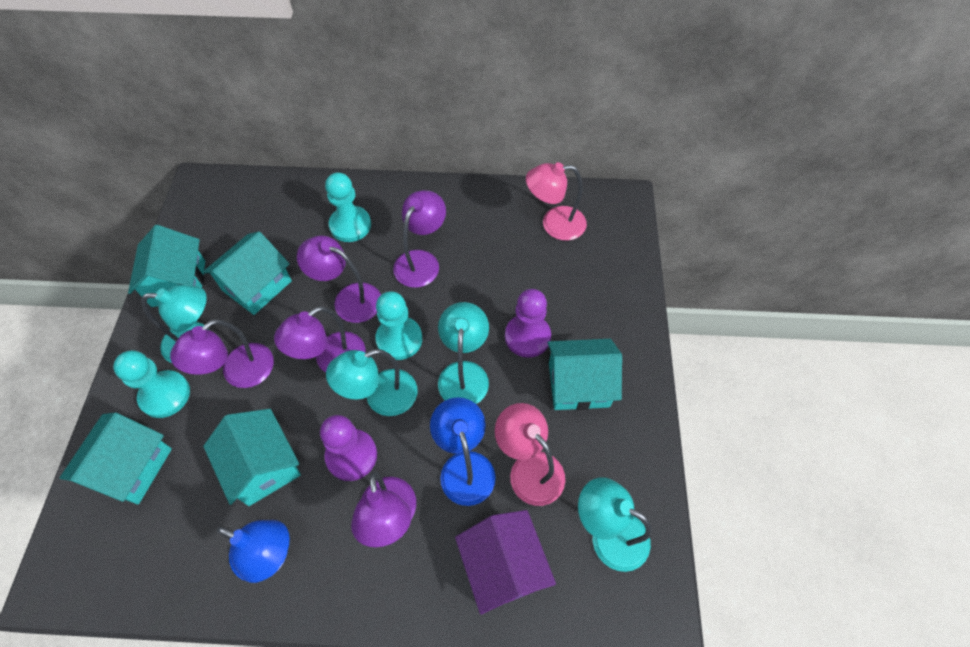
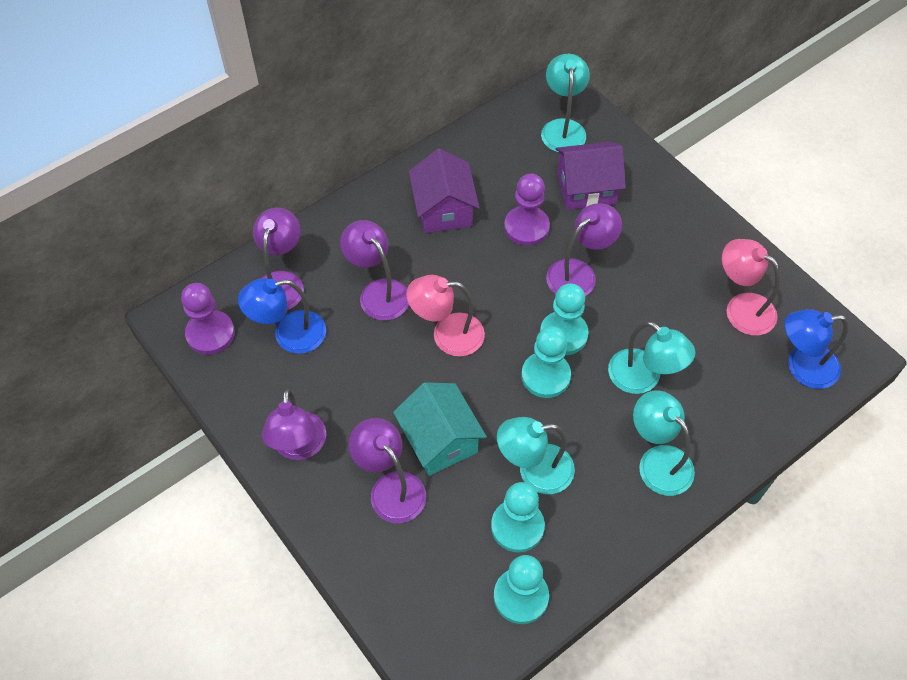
purple house: [455,510,556,615] = 1 -> [409,149,480,233] [555,142,626,210] = 2
turquoise house: [60,412,172,505] [128,225,205,307] [203,231,292,315] [203,409,301,506] [547,339,622,410] = 5 -> [393,382,487,476] = 1
turquoise pawn: [113,350,190,418] [325,172,371,242] [375,291,422,360] = 3 -> [491,482,545,553] [494,555,549,624] [521,326,571,398] [540,284,589,355] = 4

